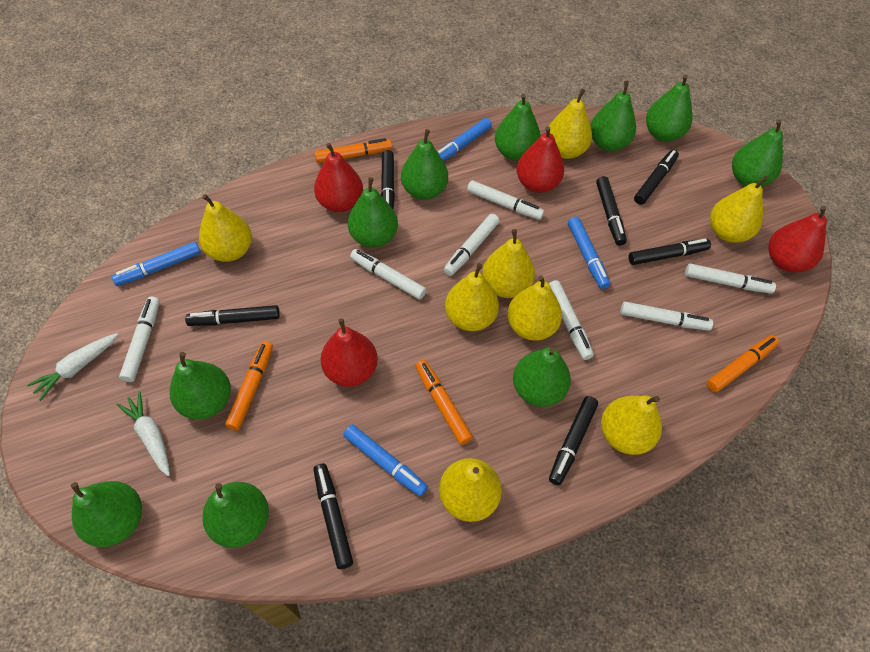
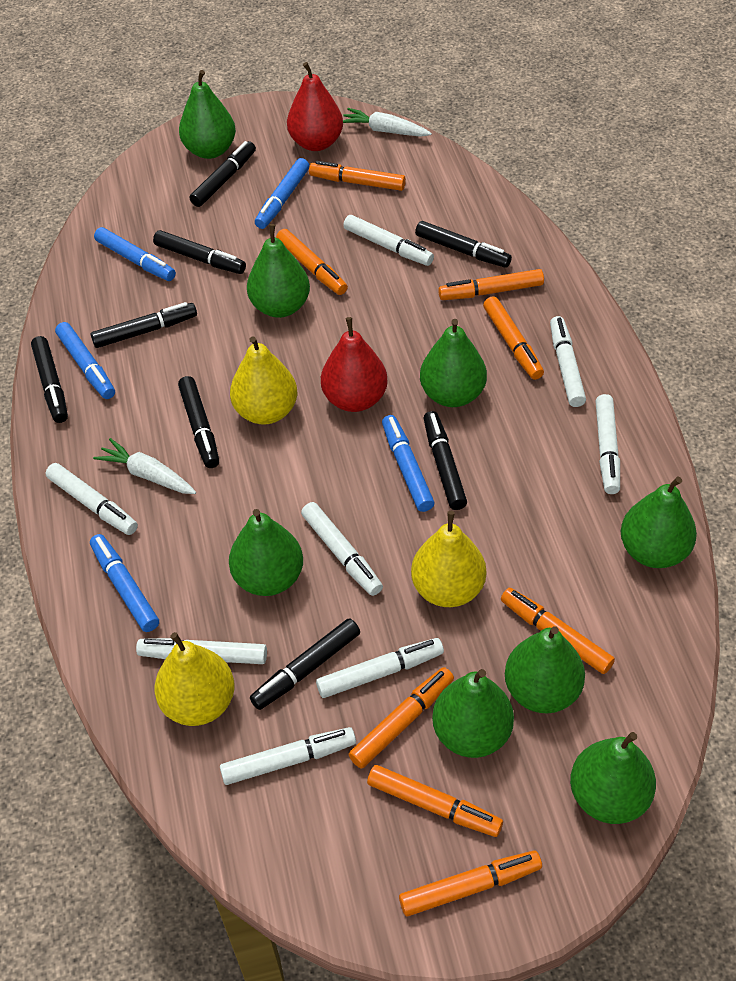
black marker: [185,305,280,326] [313,463,353,569] [381,150,395,210] [549,396,598,486] [596,176,627,246] [629,239,711,265] [634,150,679,205] = 7 -> [31,336,68,423] [91,302,197,348] [153,230,246,274] [178,376,219,468] [190,141,256,207] [250,618,360,710] [415,221,512,268] [423,411,467,510] = 8
blue marker: [112,242,201,286] [343,424,428,497] [438,118,492,161] [568,217,610,289] = 4 -> [55,322,115,399] [90,534,159,632] [94,227,176,281] [255,158,310,229] [382,415,435,512] = 5
green pear: [71,481,142,547] [170,352,231,420] [202,482,269,548] [348,177,398,248] [401,129,448,200] [495,94,541,161] [513,347,571,407] [590,81,636,151] [646,74,692,142] [732,120,783,187] = 10 -> [179,70,236,159] [229,509,303,596] [247,224,310,318] [420,319,487,407] [432,669,514,758] [505,626,585,713] [570,732,656,824] [621,477,697,568] = 8
orange marker: [225,341,273,430] [314,138,392,163] [415,360,473,445] [707,335,779,392] = 4 -> [276,229,348,295] [309,161,406,191] [348,667,454,768] [367,765,503,837] [399,850,542,916] [438,269,544,300] [483,296,544,380] [501,588,615,674] = 8
red pear: [314,143,363,212] [321,318,378,387] [517,126,564,193] [768,206,827,272] = 4 -> [287,62,343,151] [321,317,388,412] = 2
white marker: [119,296,160,382] [350,249,426,299] [444,214,499,276] [467,180,544,220] [549,280,594,360] [620,302,713,331] [685,263,776,294] = 7 -> [46,463,138,535] [136,638,267,664] [220,727,356,785] [301,502,383,596] [316,638,444,698] [343,215,434,266] [550,316,586,407] [595,394,620,494] = 8
yellow pear: [199,194,252,262] [439,458,502,522] [445,263,499,331] [482,229,535,298] [507,275,562,341] [546,89,592,159] [601,395,662,455] [710,176,769,243] = 8 -> [155,632,235,726] [230,336,297,424] [411,511,486,607] = 3

